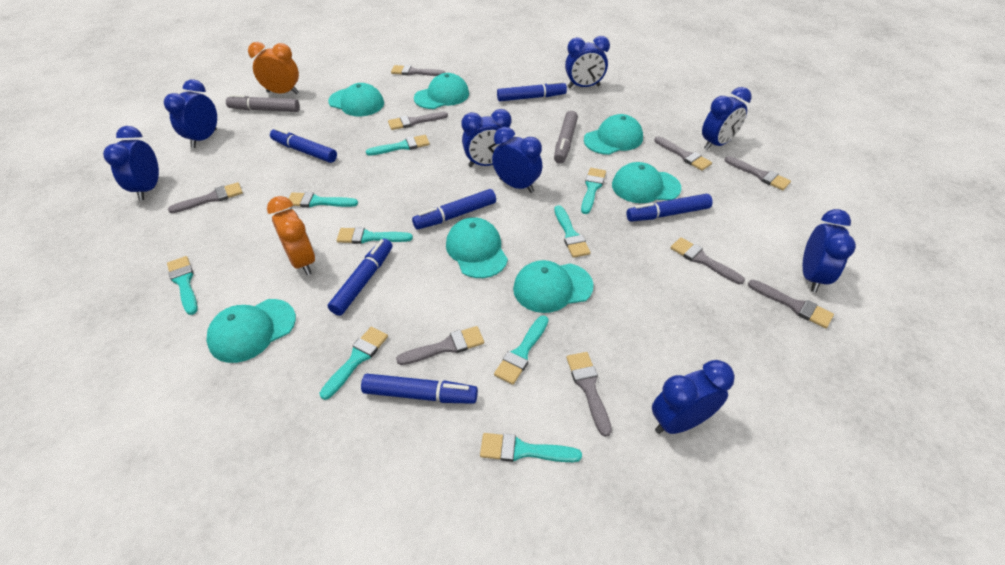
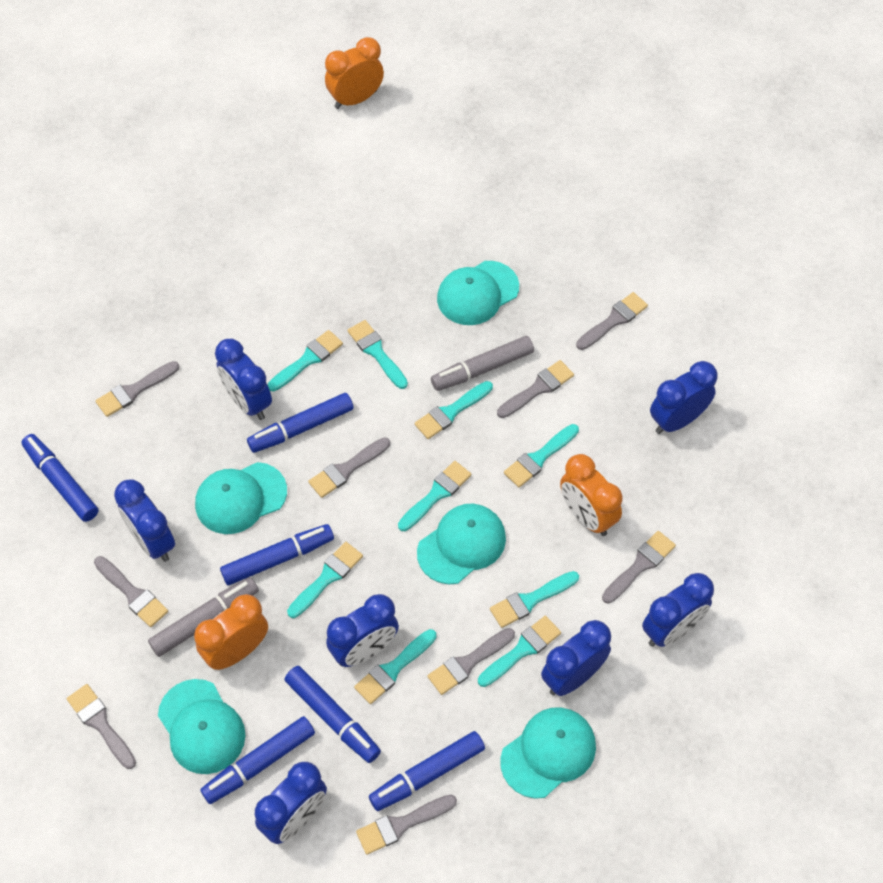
blue clock: [103,126,159,201] [164,79,217,148] [461,109,511,167] [492,127,542,193] [565,36,610,88] [652,360,735,434] [702,87,751,150] [803,209,856,292] = 8 -> [114,479,175,562] [215,339,272,420] [255,762,327,844] [326,594,399,667] [541,620,611,696] [642,573,714,647] [650,361,718,434] = 7
orange clock: [248,42,299,94] [267,196,315,275] = 2 -> [194,594,268,670] [325,37,384,109] [560,454,622,536] = 3
turquoise cap: [206,299,296,363] [328,83,384,117] [414,73,469,109] [446,217,508,278] [513,260,594,313] [584,114,643,155] [612,162,681,203] = 7 -> [158,679,246,774] [195,462,287,534] [417,504,506,584] [437,261,519,325] [500,707,596,799] = 5

